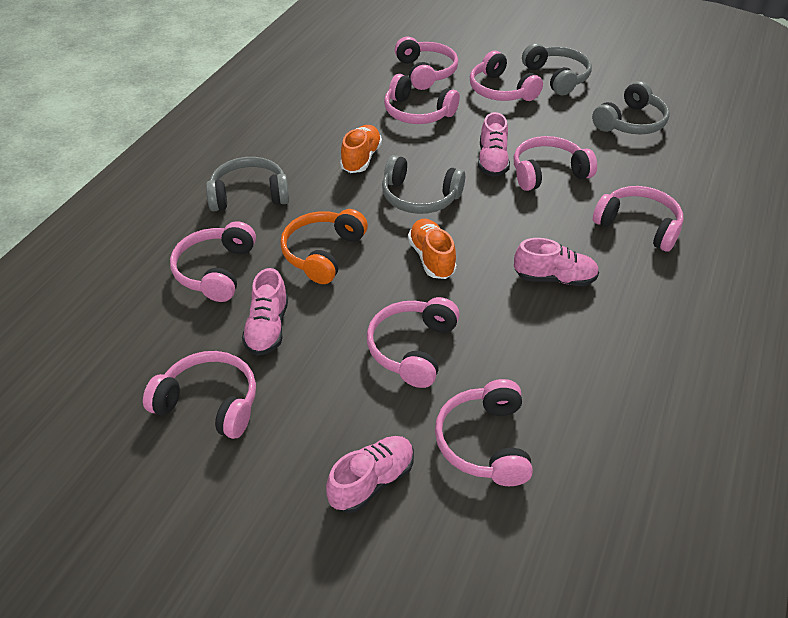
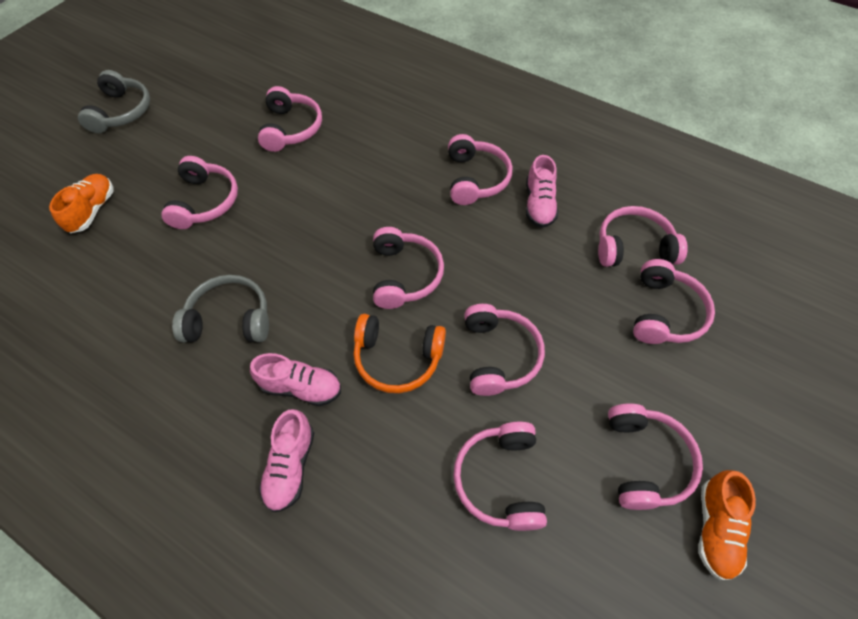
grey headphones: [206,157,289,211] [382,155,465,214] [522,43,592,96] [592,81,670,135] = 4 -> [78,70,150,133] [172,275,269,342] = 2
pink shoe: [242,268,288,356] [326,436,414,513] [478,112,510,177] [514,238,599,286] = 4 -> [250,353,341,406] [259,409,314,512] [526,155,558,228] = 3

